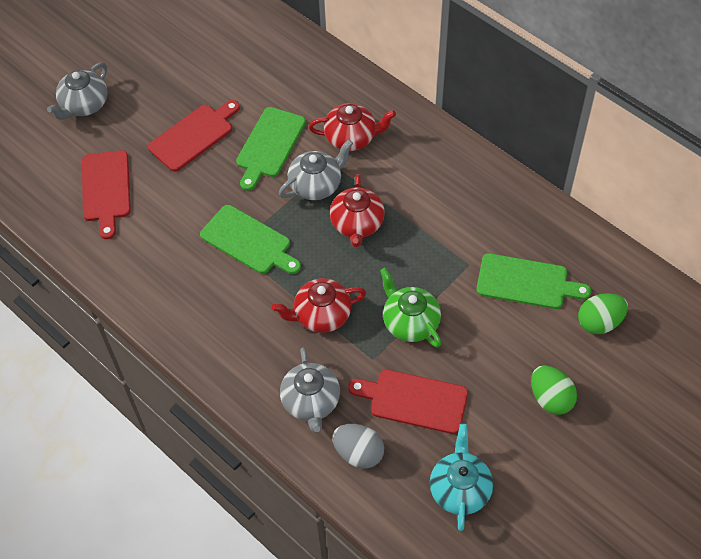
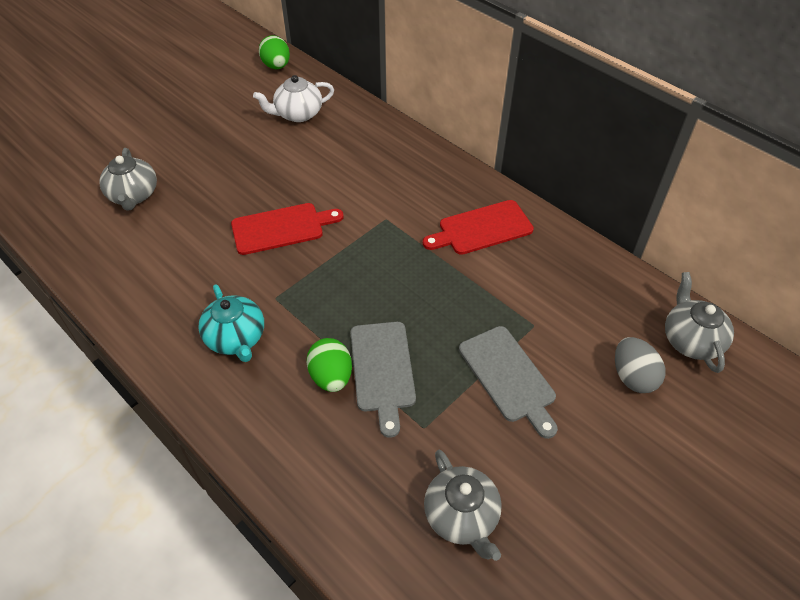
green cutting board: [200,205,301,274] [236,107,306,191] [476,253,591,309] = 3 -> none = 0
green teapot: [380,268,441,347] = 1 -> none = 0
grey cutting board: none = 0 -> [350,322,416,438] [459,326,558,439] = 2
red cutting board: [82,150,131,239] [148,100,240,172] [348,369,468,434] = 3 -> [231,203,344,255] [423,200,534,255] = 2
red teapot: [272,278,366,333] [308,103,396,151] [330,174,385,247] = 3 -> none = 0
white teapot: none = 0 -> [253,75,334,122] = 1

